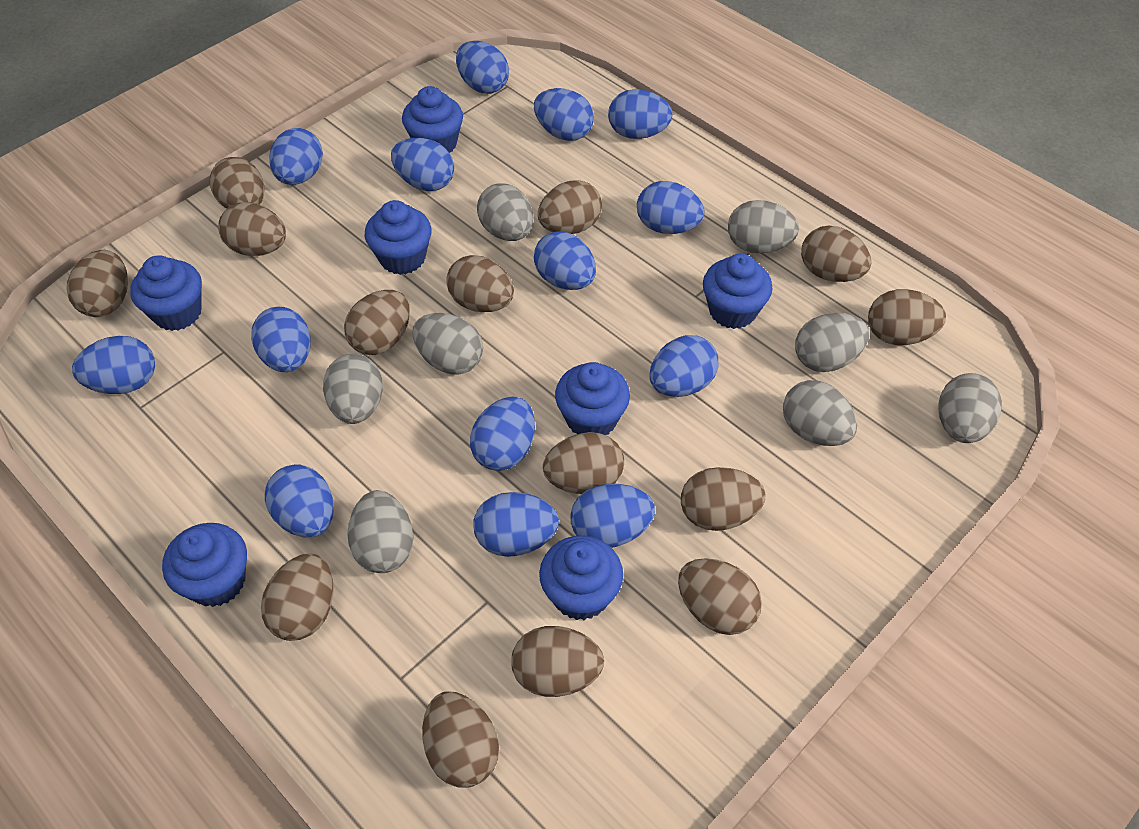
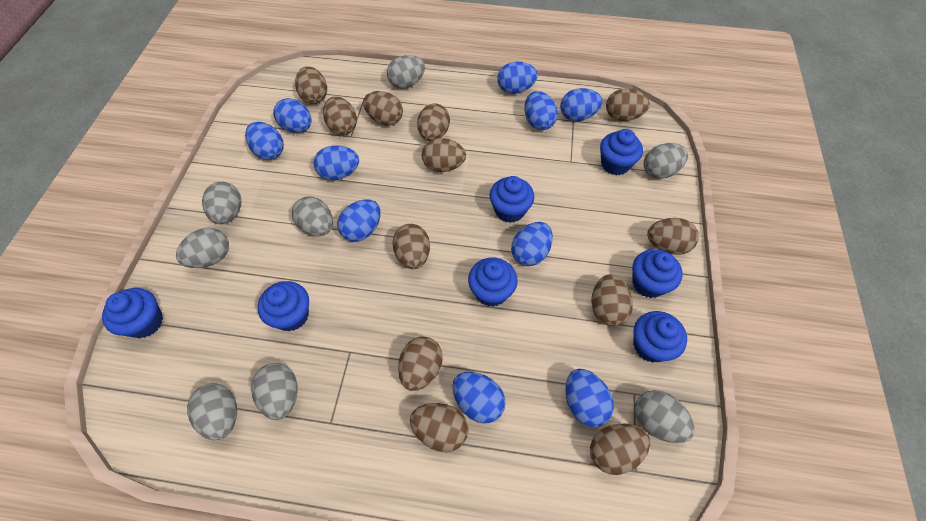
blue egg: [72,336,155,394] [251,307,311,372] [265,464,334,537] [269,128,323,185] [391,138,454,191] [456,41,509,94] [470,397,535,471] [473,492,559,557] [534,88,594,141] [534,231,596,290] [570,484,655,548] [608,89,672,139] [637,181,705,234] [649,335,718,397] = 14 -> [245,122,284,160] [273,98,311,133] [314,145,359,180] [337,199,380,242] [452,372,506,424] [497,62,538,94] [511,222,553,266] [524,91,558,130] [560,88,603,121] [565,369,614,427] = 10
brown egg: [66,250,128,317] [210,157,264,209] [218,202,286,256] [261,553,333,641] [344,290,410,355] [422,691,499,787] [446,255,514,312] [511,626,604,697] [538,180,602,234] [543,432,624,494] [678,558,762,635] [681,467,765,531] [801,226,871,282] [868,289,946,345] = 14 -> [295,66,327,104] [323,96,357,135] [363,91,403,126] [392,224,430,269] [398,336,443,391] [410,403,469,452] [417,103,450,141] [422,138,466,172] [590,424,650,475] [591,274,633,326] [606,89,650,121] [647,218,699,255] = 12

